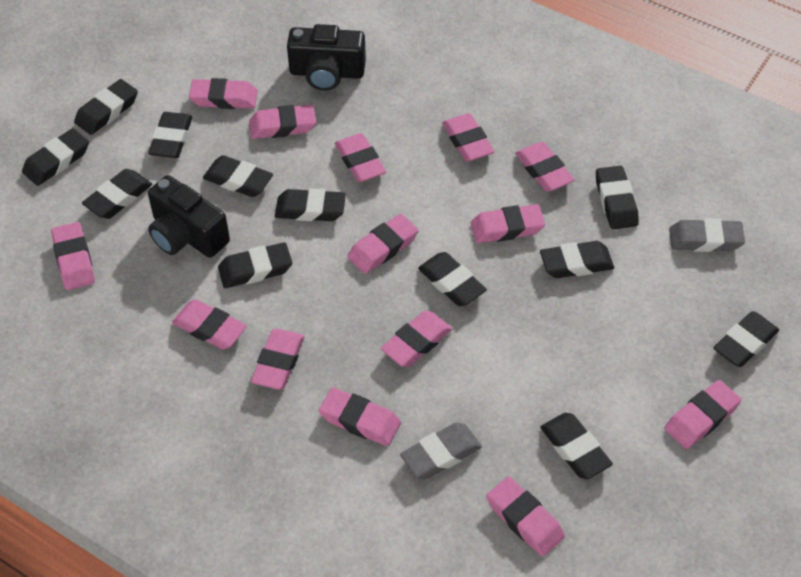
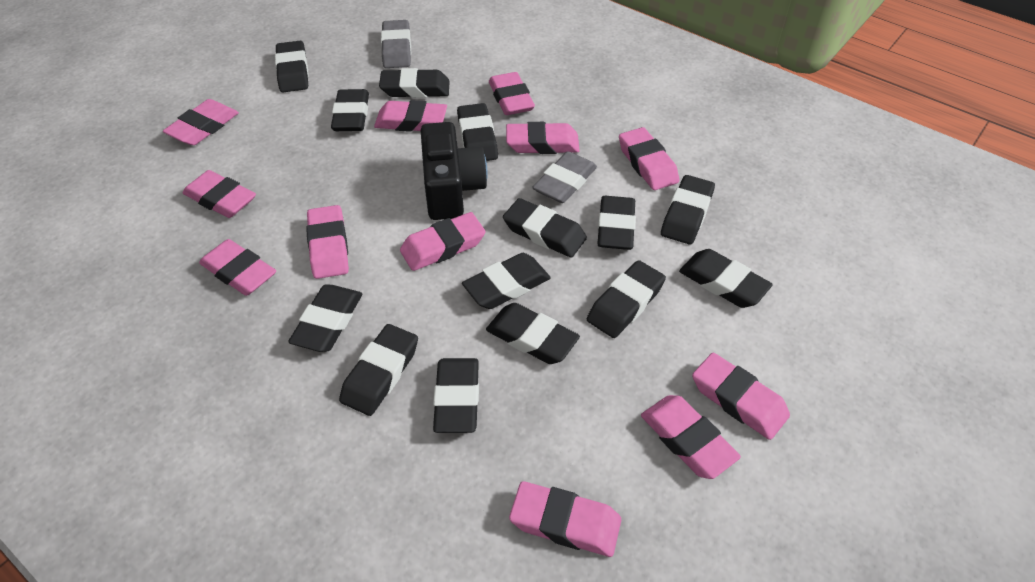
black camera: [148,175,230,258] [287,24,366,91] = 2 -> [421,122,487,220] = 1
black eraser: [22,128,89,186] [74,79,138,135] [82,169,152,219] [148,112,192,158] [203,155,273,197] [218,242,293,288] [275,189,346,221] [418,252,487,306] [540,241,614,278] [540,413,613,479] [596,166,639,229] [713,311,779,367] = 12 -> [275,41,309,92] [288,284,362,352] [331,89,369,131] [339,324,418,416] [379,68,450,98] [433,358,479,433] [457,103,498,161] [462,253,551,309] [486,303,580,364] [503,198,587,258] [587,260,666,338] [597,196,636,250] [661,175,715,245] [679,249,773,308] = 14
pink eraser: [51,222,95,290] [172,299,247,350] [189,78,258,109] [249,104,316,139] [251,329,304,390] [319,388,401,446] [335,133,386,182] [348,214,418,274] [381,311,452,367] [442,113,494,161] [470,204,545,243] [486,476,565,557] [515,142,574,192] [664,380,741,449] = 14 -> [163,99,239,145] [183,170,256,218] [199,239,276,296] [306,205,349,279] [374,100,447,132] [400,212,486,271] [489,72,535,115] [506,122,580,154] [509,481,621,557] [619,127,679,190] [641,395,741,479] [692,353,790,440] = 12

